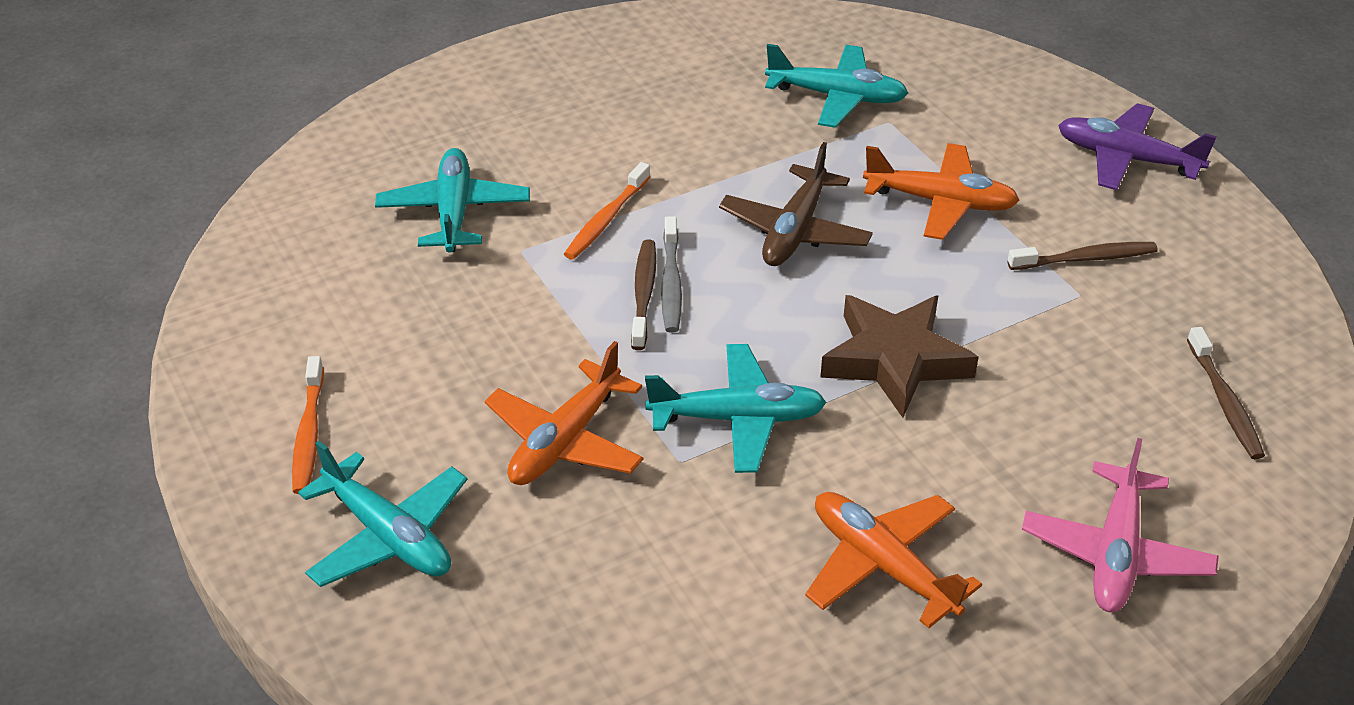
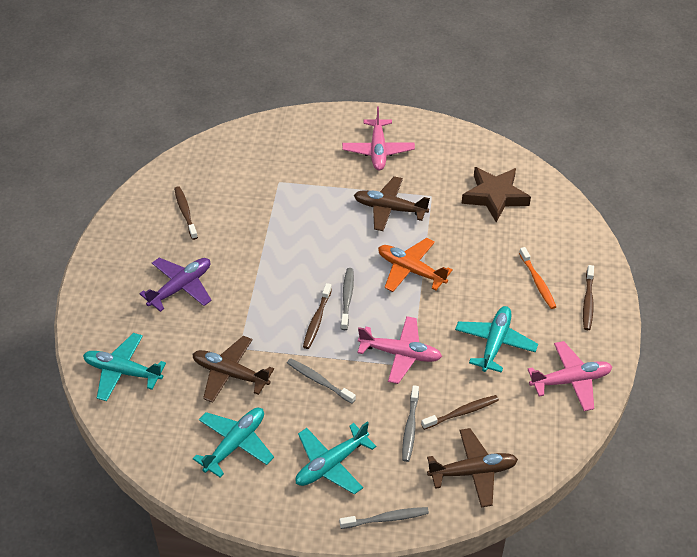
brown plane: [719,142,873,266] = 1 -> [192,336,274,403] [354,176,430,231] [427,428,518,507] = 3
brown toothbrush: [631,240,656,350] [1007,242,1158,270] [1187,327,1265,459] = 3 -> [174,186,198,240] [303,283,332,349] [421,395,499,430] [583,265,594,330] = 4
grey toothbrush: [661,216,682,333] = 1 -> [287,358,356,404] [339,507,429,529] [341,268,354,330] [402,385,419,462] = 4
orange plane: [485,341,644,485] [805,492,982,628] [863,143,1019,240] = 3 -> [378,238,453,292] = 1
orange toothbrush: [292,356,324,494] [564,162,650,260] = 2 -> [519,247,556,309] = 1
pink plane: [1022,438,1219,612] = 1 -> [342,107,415,170] [357,316,442,384] [528,341,612,411] = 3

